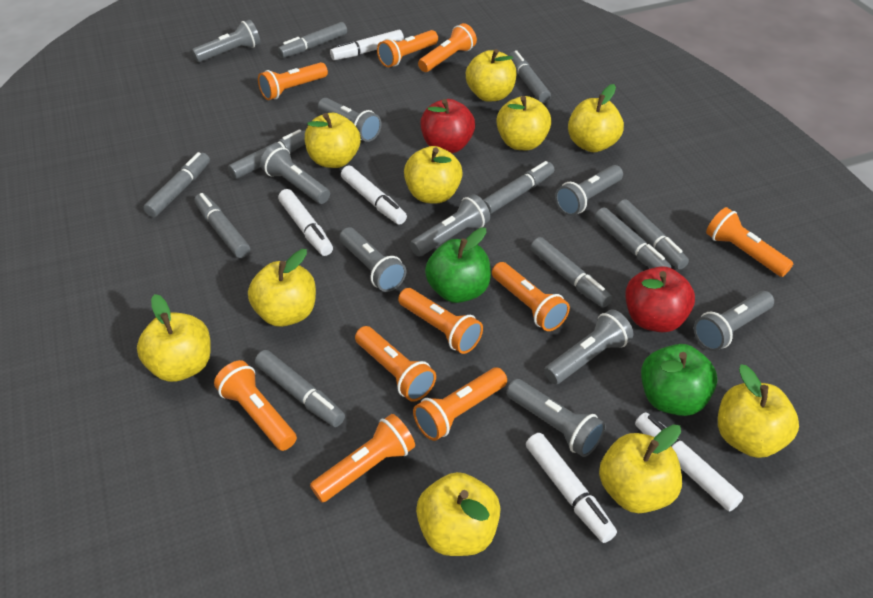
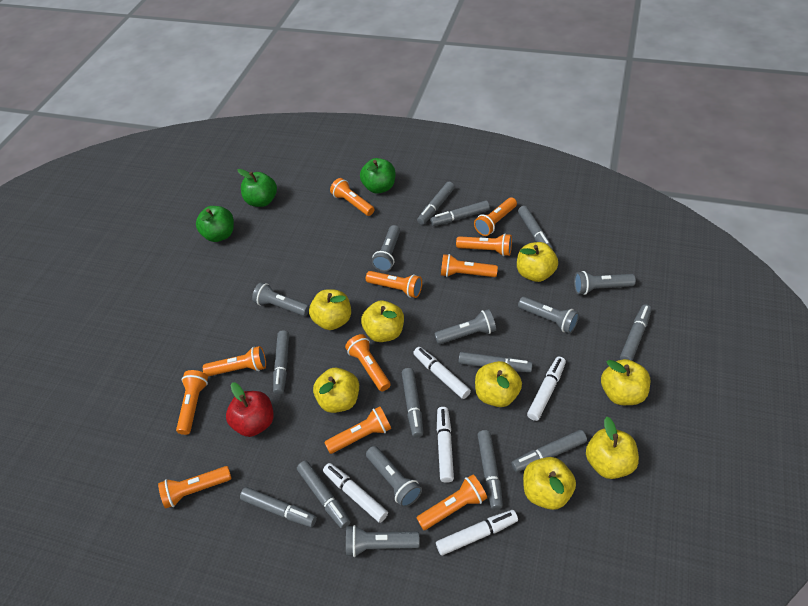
green apple: [425,228,491,303] [641,344,717,416] = 2 -> [196,206,234,242] [237,169,277,207] [360,158,396,194] = 3
grey flashlight: [192,20,260,62] [260,144,330,204] [318,98,382,142] [339,227,406,292] [410,194,490,256] [506,379,606,457] [544,309,633,384] [555,165,623,216] [694,291,774,351] = 9 -> [252,282,310,316] [346,525,420,557] [366,446,422,507] [372,225,400,272] [434,309,496,344] [518,297,579,334] [574,271,636,295] = 7
grey marker: [143,152,210,217] [194,193,250,258] [228,129,305,179] [255,350,345,427] [278,22,347,58] [483,161,554,214] [509,50,551,103] [530,237,612,308] [594,207,672,269] [615,199,689,270] = 10 -> [240,487,317,527] [273,331,289,395] [297,461,351,529] [402,368,423,438] [417,182,455,225] [430,200,490,226] [459,352,533,372] [477,430,503,510] [511,430,587,472] [518,206,553,250] [620,304,652,361] = 11
orange flashlight: [214,360,297,451] [258,62,328,100] [310,414,415,502] [355,326,436,402] [377,30,438,67] [398,288,483,354] [413,368,507,441] [418,23,477,72] [492,262,570,331] [706,207,793,277] = 10 -> [158,466,232,509] [176,370,208,435] [203,346,266,376] [324,406,391,454] [330,178,375,216] [345,334,391,392] [366,271,422,298] [417,474,487,530] [441,254,498,277] [456,234,512,256] [474,197,517,236] = 11
red apple: [420,99,475,153] [625,266,695,332] = 2 -> [226,382,274,437] = 1
yellow apple: [137,294,211,382] [248,249,316,327] [305,113,361,168] [404,146,463,204] [416,472,501,556] [466,49,517,102] [496,96,552,150] [568,84,624,152] [599,424,682,513] [718,364,799,458] = 10 -> [309,289,351,330] [313,368,359,413] [361,301,404,342] [475,361,522,407] [517,242,558,282] [523,457,576,510] [586,417,639,479] [601,359,650,405] = 8

